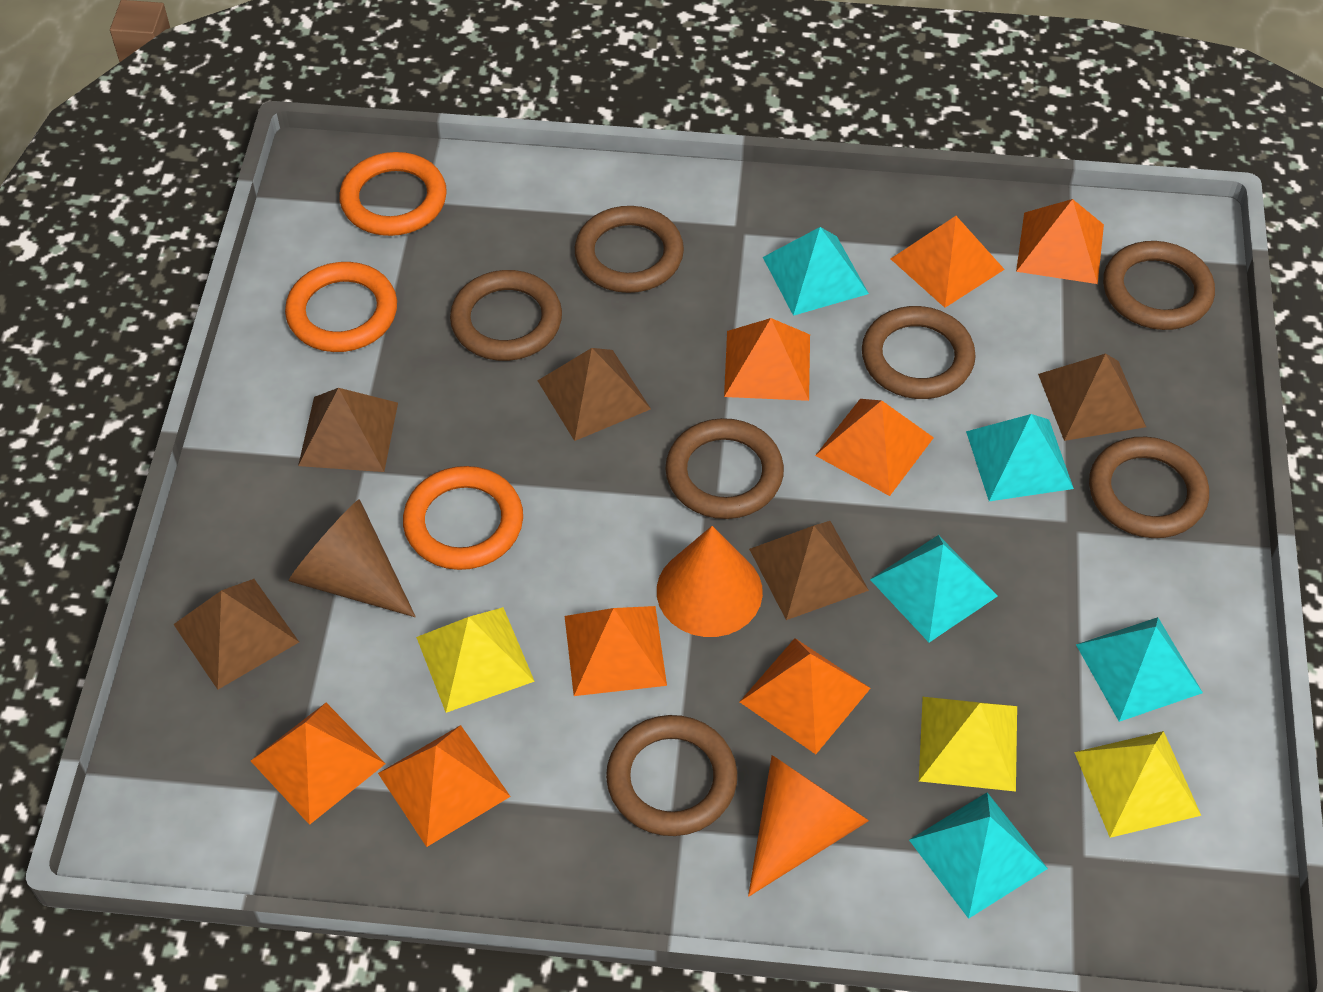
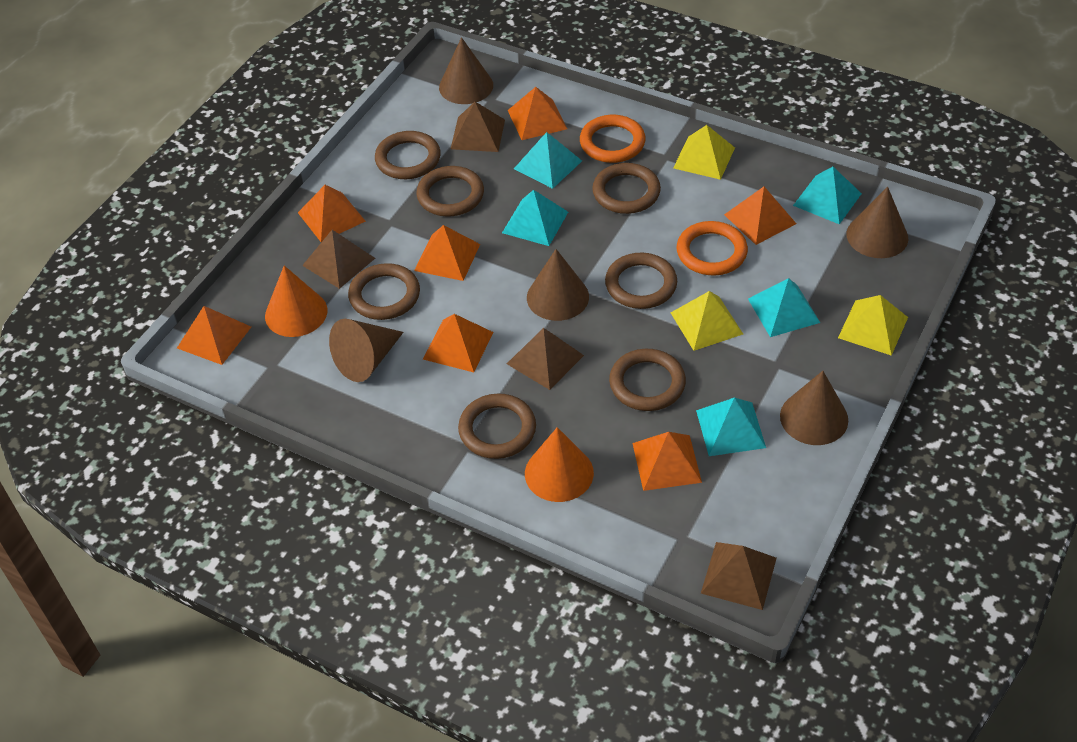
brown cone: [289,499,416,617] = 1 -> [329,319,404,382] [439,37,493,104] [527,249,589,321] [780,371,848,445] [846,187,908,258] = 5
brown pyramid: [173,579,299,690] [298,388,398,472] [537,348,651,441] [749,521,869,620] [1038,354,1146,441] = 5 -> [302,230,375,289] [451,102,505,152] [507,328,584,390] [701,542,777,610] = 4
orange pyramid: [251,703,386,825] [378,725,511,847] [565,606,667,696] [724,318,810,401] [740,638,871,754] [815,399,934,496] [891,216,1005,308] [1016,199,1104,284] = 8 -> [177,306,251,365] [298,185,366,242] [414,225,480,281] [423,314,494,372] [508,87,567,140] [632,432,702,491] [724,187,796,245] = 7
orange ring: [285,262,397,352] [339,152,447,236] [403,466,523,570] = 3 -> [580,115,646,163] [677,221,748,275] = 2

